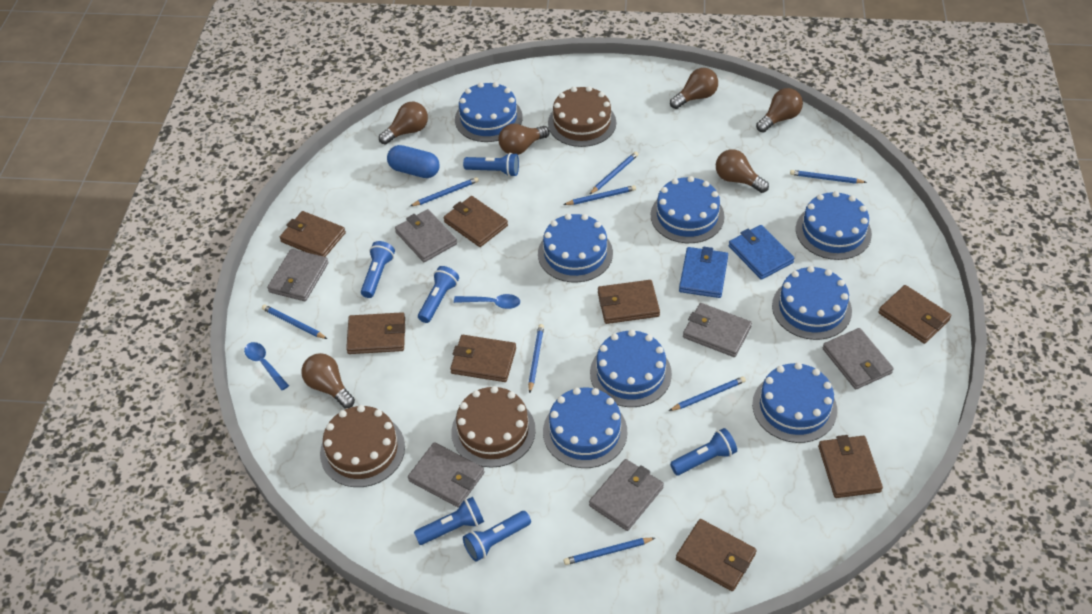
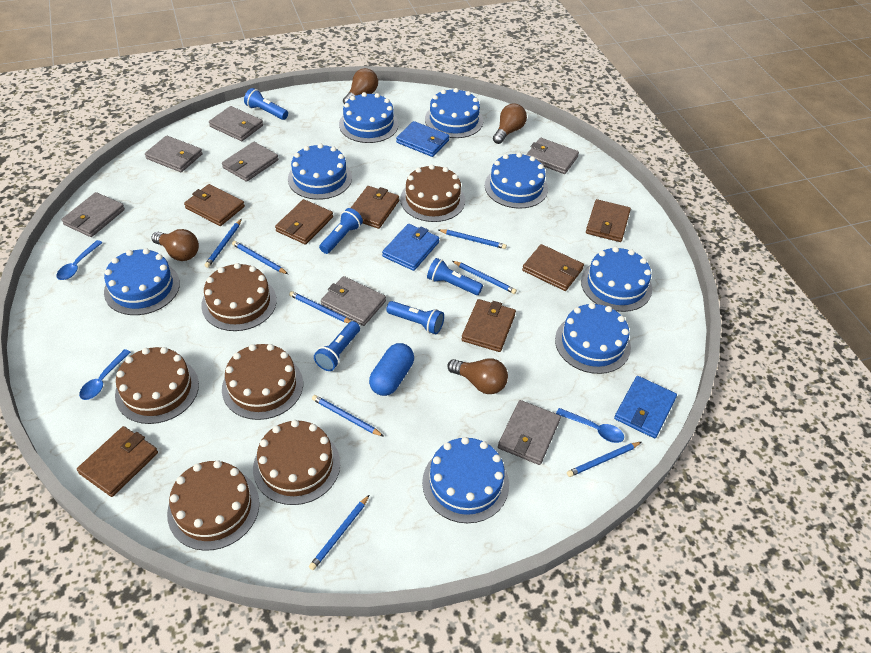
blue flashlight: [361,241,395,298] [414,497,484,545] [418,266,459,323] [463,153,519,177] [463,511,531,561] [670,428,737,475] = 6 -> [244,88,288,120] [314,321,360,371] [319,208,363,254] [386,301,444,334] [427,258,483,295] = 5
blue spoon: [244,342,289,390] [454,294,520,309] = 2 -> [56,240,102,280] [79,349,131,400] [556,408,624,443] = 3
blue wallet: [679,247,728,298] [729,225,795,280] = 2 -> [382,224,439,271] [396,121,449,157] [614,376,677,438] = 3
brown cake: [320,405,405,487] [451,386,536,468] [548,86,616,147] = 3 -> [115,347,199,424] [167,460,259,551] [201,263,277,331] [222,344,303,420] [253,420,340,505] [400,164,465,222] = 6
brown light bulb: [301,353,355,408] [379,102,428,145] [498,124,549,155] [670,68,718,109] [716,149,769,193] [756,88,803,133] = 6 -> [151,229,199,261] [343,68,378,104] [447,358,508,394] [493,103,527,144] = 4
brown wallet: [280,211,346,257] [346,312,405,354] [444,196,508,247] [450,335,516,382] [598,280,660,324] [676,519,757,591] [818,435,883,498] [878,285,951,344] = 8 -> [77,426,158,497] [184,184,245,226] [275,199,333,244] [351,186,399,229] [461,299,516,352] [522,244,584,291] [586,199,631,242] = 7
grey wallet: [267,249,328,301] [395,209,457,262] [408,442,485,508] [589,459,664,531] [683,303,752,357] [823,328,894,389] = 6 -> [61,192,125,237] [145,135,203,172] [209,106,263,141] [222,142,278,182] [321,276,386,326] [498,400,561,465] [526,138,579,174] = 7

